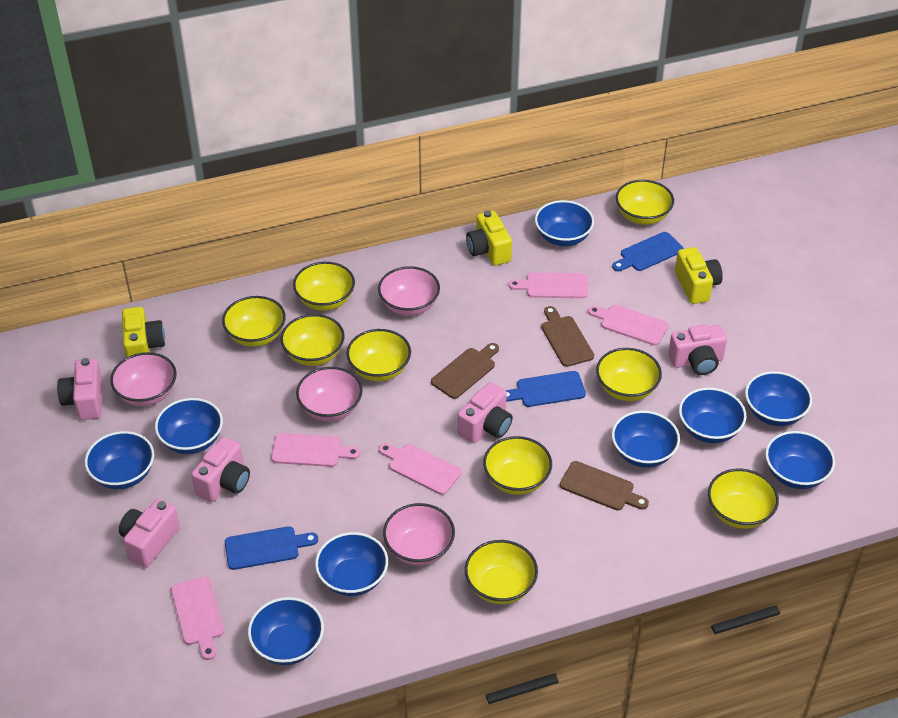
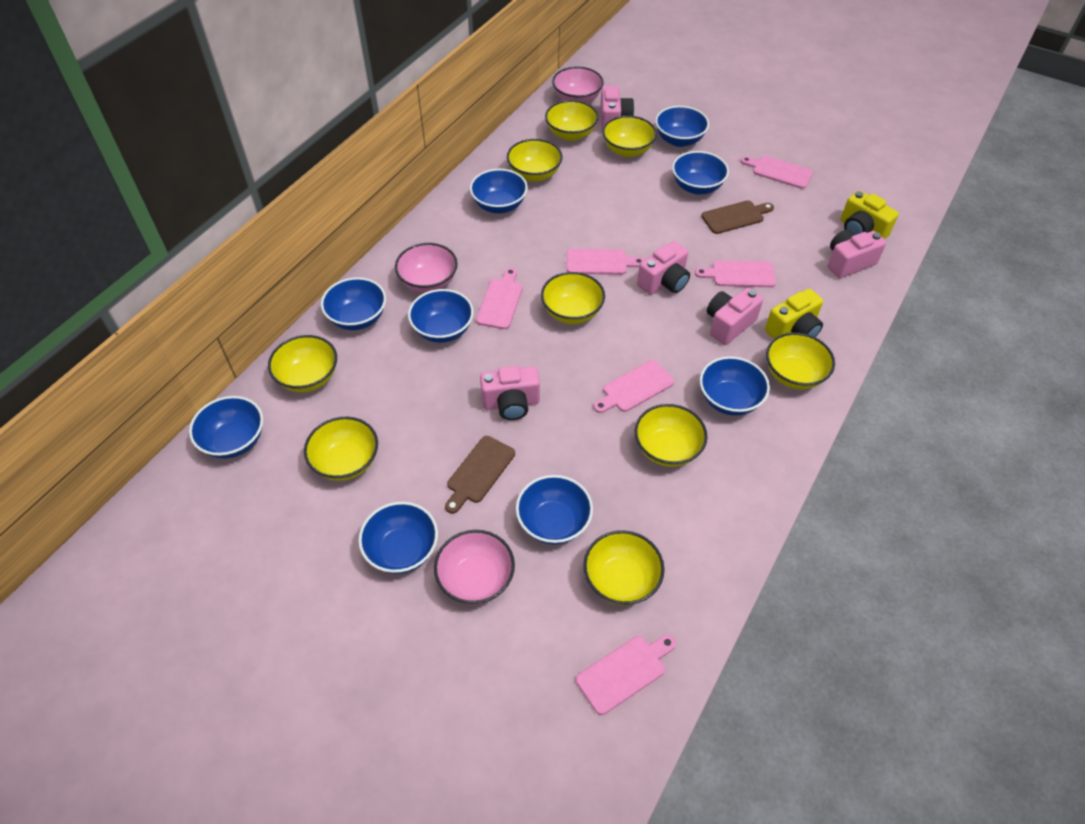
blue cutting board: [225,526,318,570] [505,371,586,407] [612,232,684,271] = 3 -> none = 0
brown cutting board: [431,343,499,399] [541,306,594,367] [560,461,649,511] = 3 -> [445,436,515,514] [701,200,774,234] = 2
pink bowl: [110,352,177,406] [296,367,363,421] [378,266,440,316] [383,503,455,566] = 4 -> [395,243,458,293] [434,530,515,605] [552,67,604,103] = 3
pink cutting board: [171,576,224,660] [271,433,360,467] [379,443,462,495] [508,273,588,298] [588,305,668,346] = 5 -> [476,268,523,329] [567,249,644,275] [576,635,676,715] [594,360,674,413] [695,261,776,287] [740,156,813,189] = 6
yellow camera: [122,307,165,358] [466,210,512,266] [675,247,723,304] = 3 -> [765,289,823,339] [841,191,899,239] = 2

